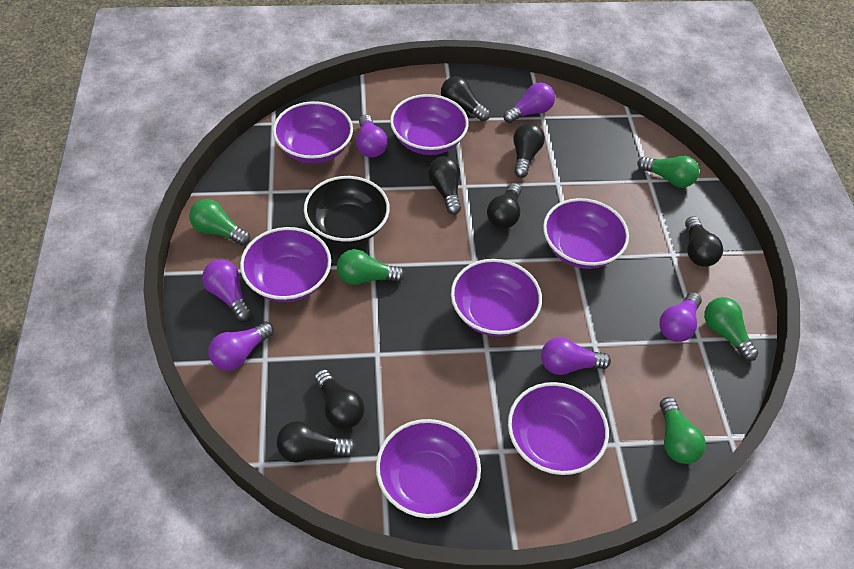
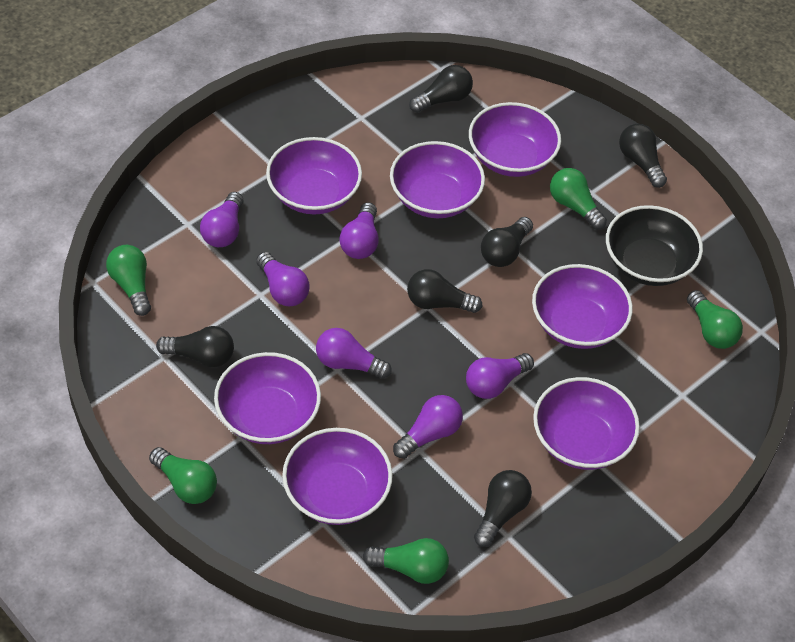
black light bulb: [277,421,356,463] [314,369,365,429] [428,156,461,215] [441,77,490,122] [487,183,521,229] [513,123,545,178] [685,216,723,267] = 7 -> [156,326,234,367] [407,269,482,313] [409,65,473,113] [474,470,532,547] [481,217,533,267] [619,124,667,188] = 6

